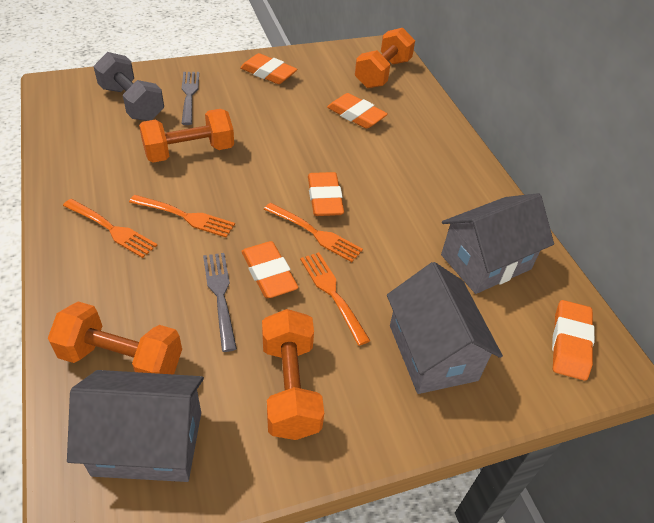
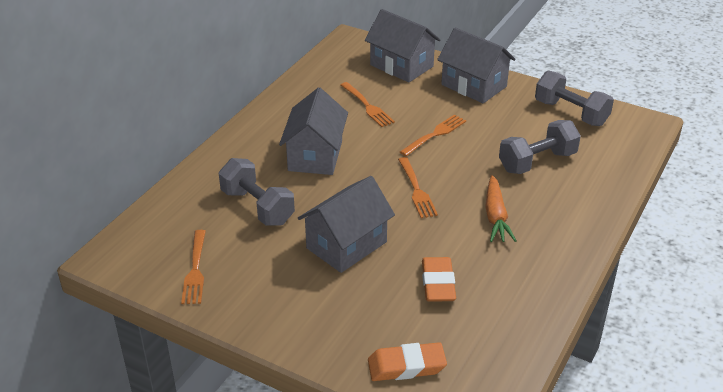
grey dumbbell: [93,52,164,121] = 1 -> [219,158,295,226] [499,120,581,174] [535,70,614,126] = 3
grey fork: [181,72,199,125] [203,253,237,352] = 2 -> none = 0
grey house: [67,370,204,482] [387,262,503,394] [441,193,554,294] = 3 -> [279,87,348,175] [298,176,395,273] [365,9,441,83] [437,27,516,103] = 4
orange carrot: none = 0 -> [485,175,516,242] = 1
orange dumbbell: [48,301,182,374] [139,109,234,163] [262,309,324,440] [355,28,415,88] = 4 -> none = 0
orange eraser: [240,53,297,84] [241,241,299,298] [308,172,344,216] [327,93,388,129] [552,300,595,380] = 5 -> [368,342,447,381] [422,257,456,302] = 2

